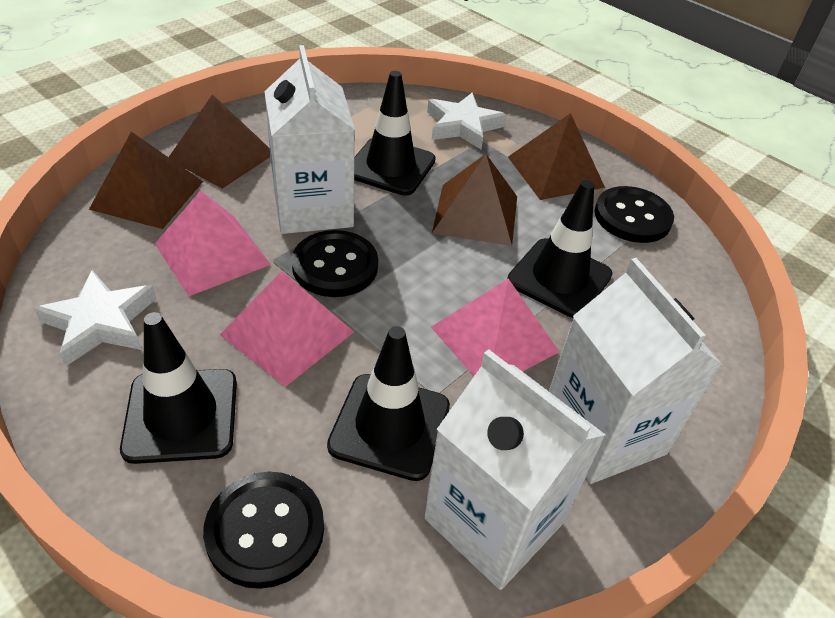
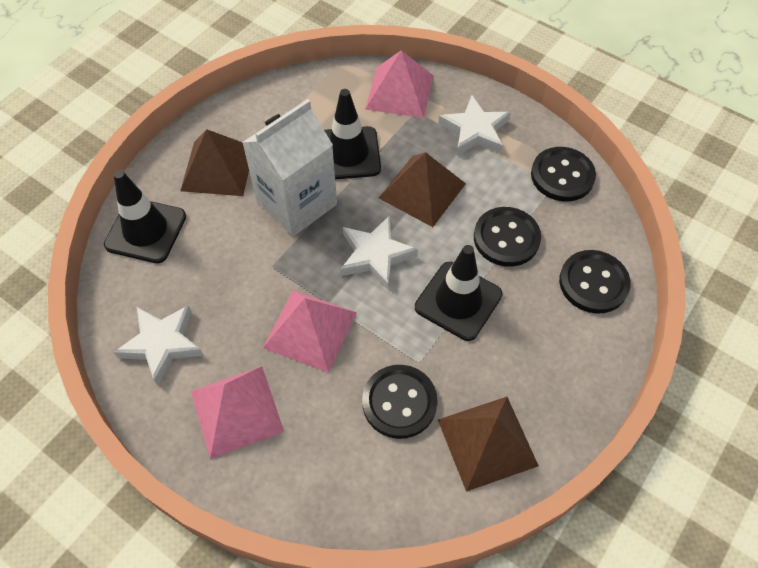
black button: [203,472,324,589] [292,230,378,297] [595,186,674,243] = 3 -> [362,365,438,439] [474,207,541,267] [531,147,596,201] [559,250,631,314] = 4
black traffic cone: [120,312,237,464] [327,326,450,481] [354,71,436,196] [507,180,613,318] = 4 -> [104,170,186,263] [324,89,381,179] [415,245,503,341] = 3
brown pyramid: [89,132,203,229] [169,94,270,189] [432,154,517,246] [508,113,605,200] = 4 -> [180,129,249,196] [379,152,466,227] [438,397,539,492] = 3
white carton: [264,45,355,234] [424,349,606,590] [549,258,723,484] = 3 -> [242,99,337,236] = 1
white star: [34,270,157,366] [427,93,507,149] = 2 -> [114,305,204,386] [341,216,418,290] [438,95,511,155] = 3

